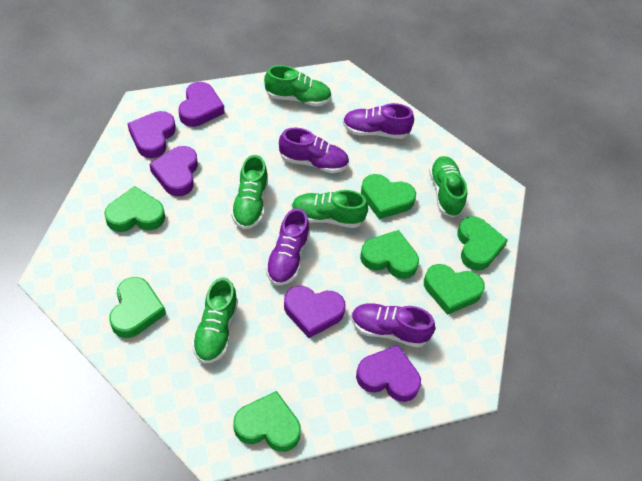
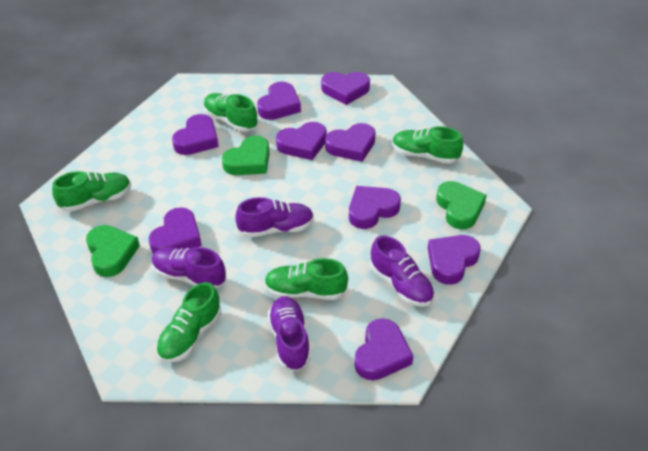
green heart: [104,186,165,232] [109,277,166,338] [233,391,301,452] [360,230,419,279] [361,174,416,219] [424,264,485,315] [457,216,508,271] = 7 -> [86,225,140,277] [222,136,269,175] [436,181,487,229] = 3
purple heart: [127,111,176,158] [149,146,198,196] [179,82,225,127] [284,286,346,338] [356,345,421,402] = 5 -> [149,207,202,254] [172,114,219,155] [257,82,301,120] [276,122,327,160] [321,72,370,105] [325,123,376,162] [349,186,401,229] [354,318,413,380] [428,235,481,285] = 9

